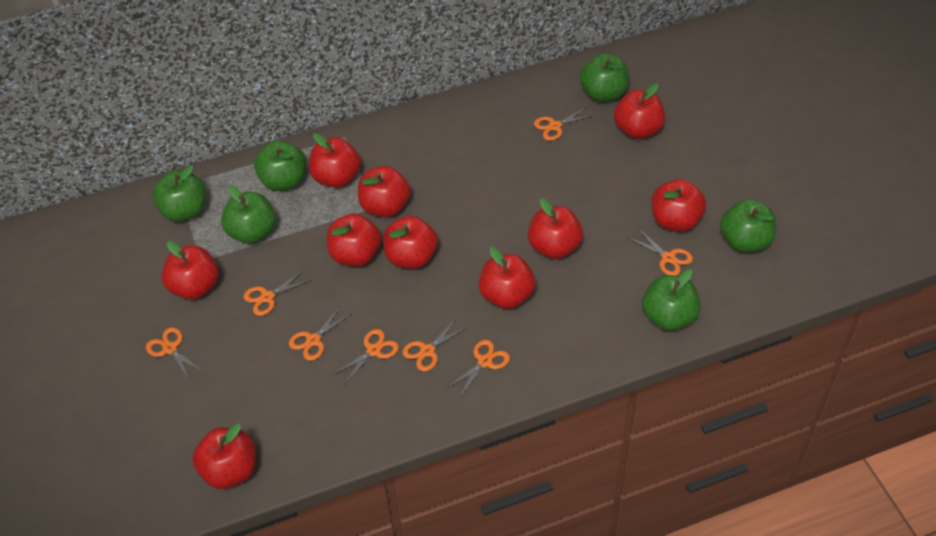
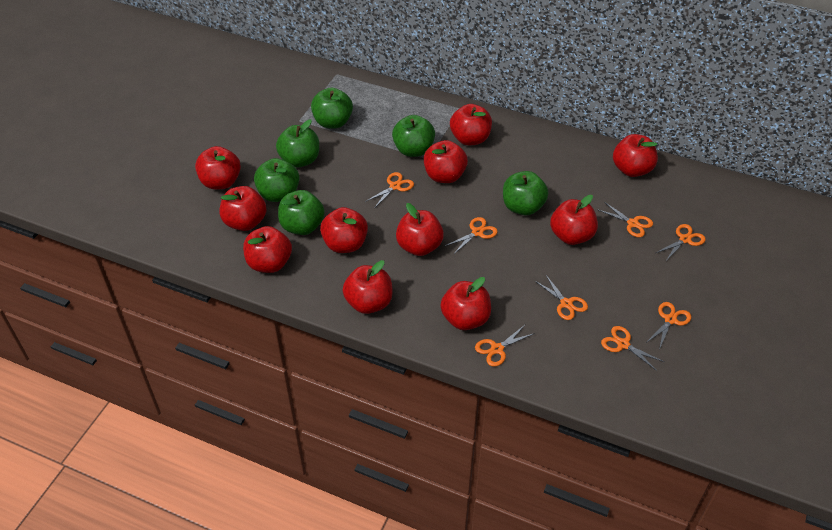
red apple: [162,241,219,300] [192,424,256,489] [309,133,361,188] [327,213,381,266] [358,166,411,217] [383,216,438,269] [479,247,536,309] [528,198,583,259] [614,83,665,139] [651,179,706,232] = 10 -> [195,146,241,189] [220,186,267,231] [243,226,292,273] [320,207,368,253] [343,260,393,314] [396,203,444,256] [424,140,468,183] [440,277,491,330] [450,104,492,145] [550,195,598,245] [613,134,658,177] = 11

